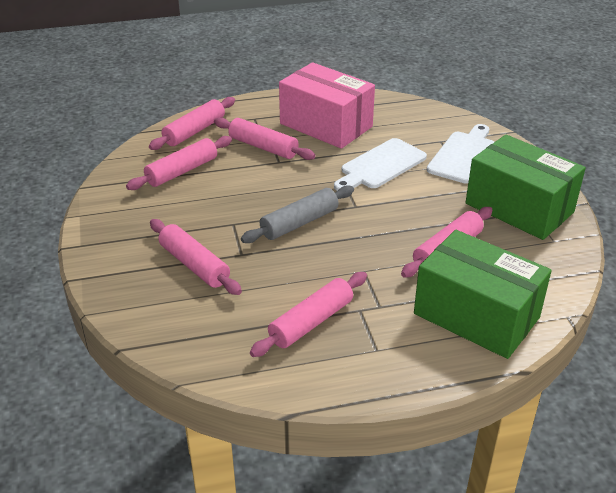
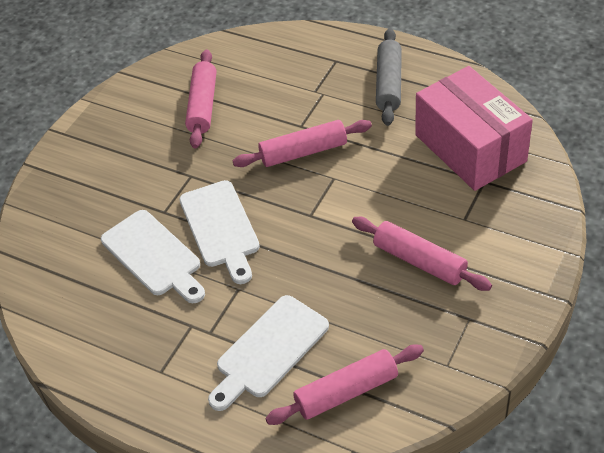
green box: [414,230,552,359] [465,135,586,240] = 2 -> none = 0
pink rolling pin: [126,136,232,190] [149,97,235,150] [150,219,242,295] [214,117,315,160] [250,272,367,357] [401,207,492,278] = 6 -> [185,49,217,149] [233,120,372,167] [265,344,424,425] [352,217,492,291] = 4
white cutting board: [334,138,427,191] [427,124,494,183] = 2 -> [101,210,205,303] [179,180,260,284] [208,295,329,411] = 3

